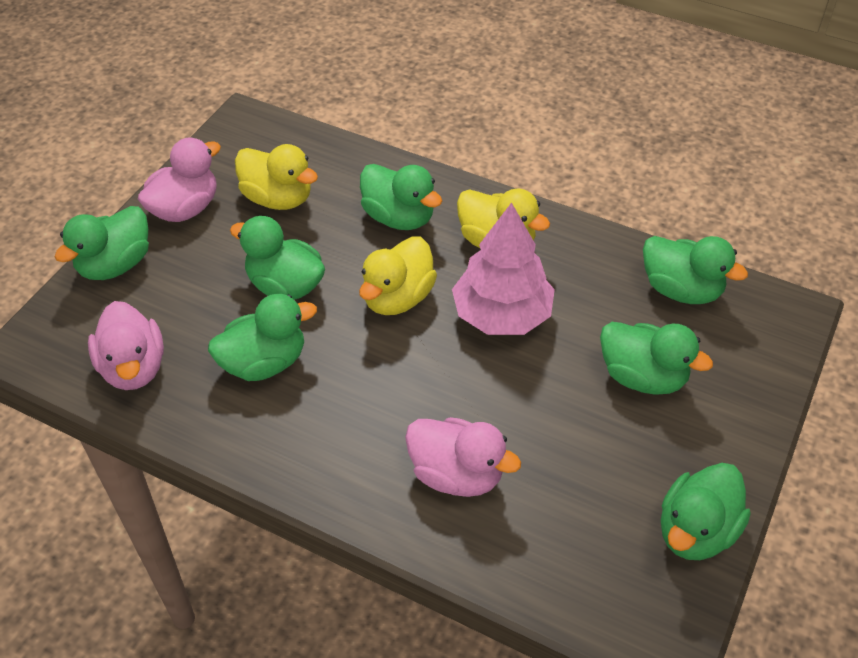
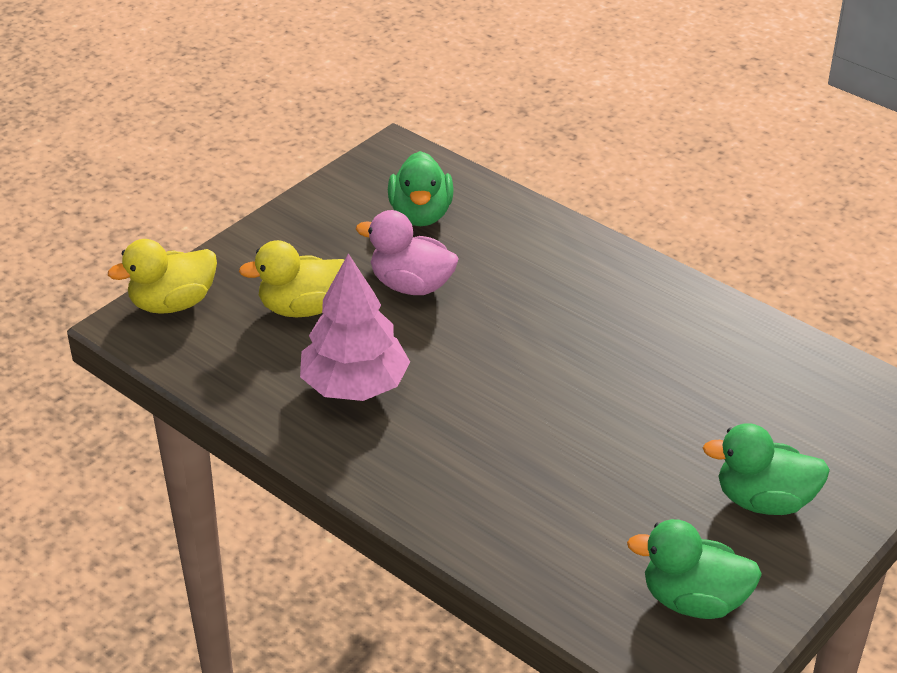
green duck: [55,206,149,280] [208,294,317,381] [230,216,325,300] [360,164,442,230] [600,322,713,395] [643,236,748,304] [661,463,751,560] = 7 -> [388,151,454,226] [627,519,762,619] [703,423,830,515] = 3
pink duck: [88,301,164,390] [138,138,221,222] [405,417,521,497] = 3 -> [356,210,459,295] = 1
yellow duck: [235,144,318,210] [359,236,437,315] [457,188,550,248] = 3 -> [108,239,217,314] [239,240,344,317] = 2

